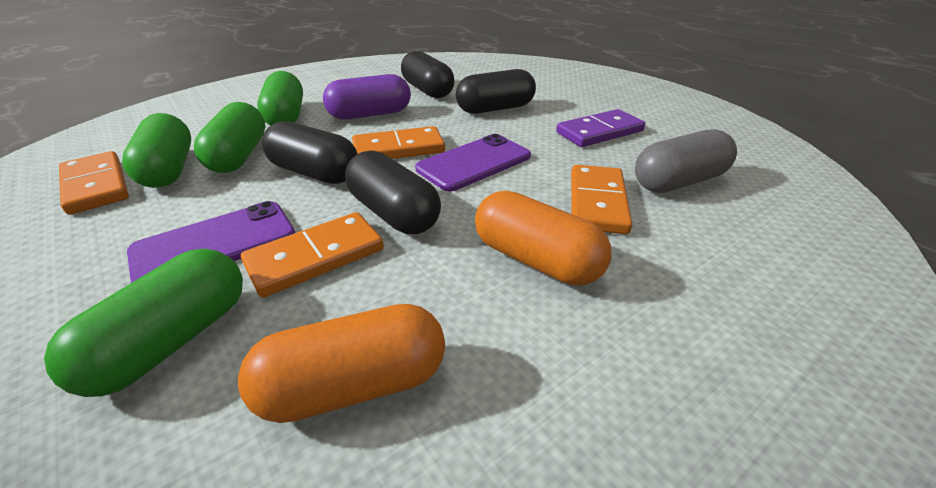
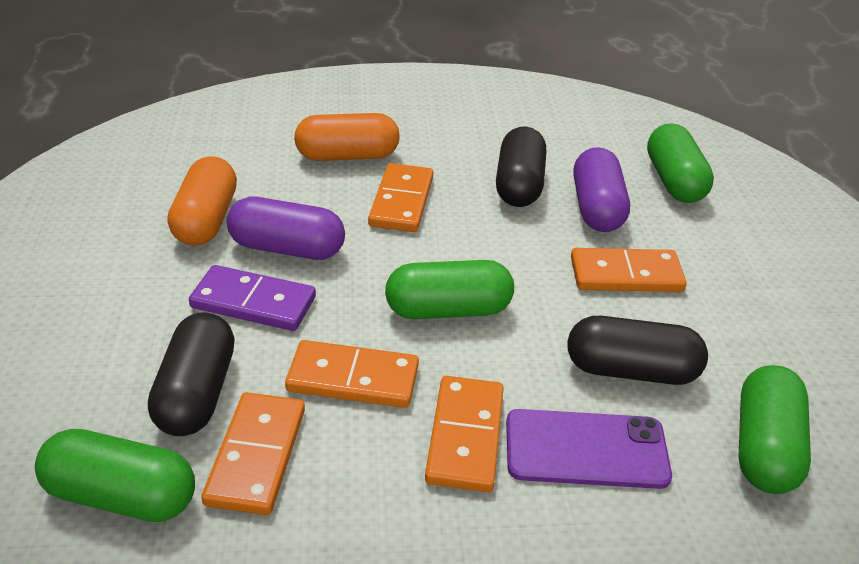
black capsule: [262,121,358,184] [345,150,441,234] [401,51,455,98] [456,69,536,114] = 4 -> [148,312,235,436] [496,127,546,207] [567,316,708,385] = 3
grey capsule: [635,129,737,193] = 1 -> none = 0
orange domino: [59,151,129,215] [241,212,384,298] [352,126,445,159] [571,165,632,234] = 4 -> [201,392,305,515] [285,340,419,408] [368,163,433,232] [425,376,504,492] [571,248,687,292] = 5
purple capsule: [323,74,411,120] = 1 -> [227,197,345,260] [573,147,630,232] = 2
purple phone: [127,201,295,283] [415,134,531,191] = 2 -> [506,409,672,489] = 1

